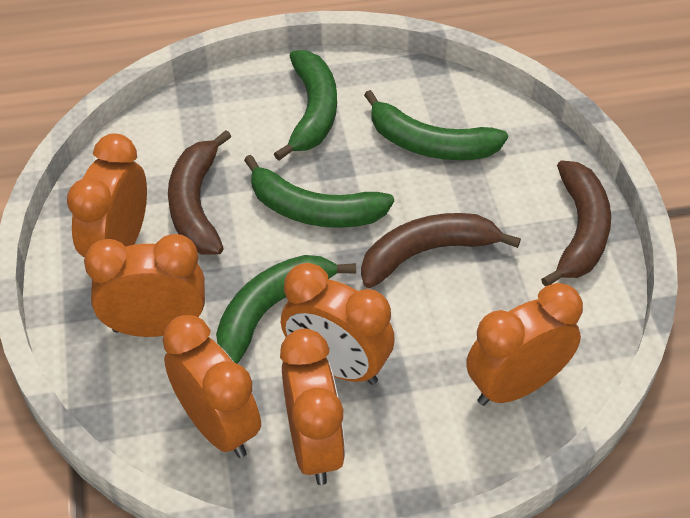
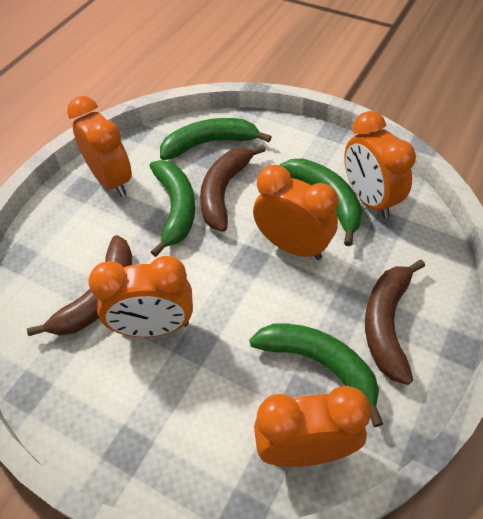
orange clock: [67,133,147,258] [84,234,205,337] [163,315,261,458] [280,328,345,485] [281,263,395,385] [466,283,583,406] = 6 -> [67,96,132,197] [88,256,193,337] [253,165,338,260] [254,386,371,467] [344,111,416,219] = 5

